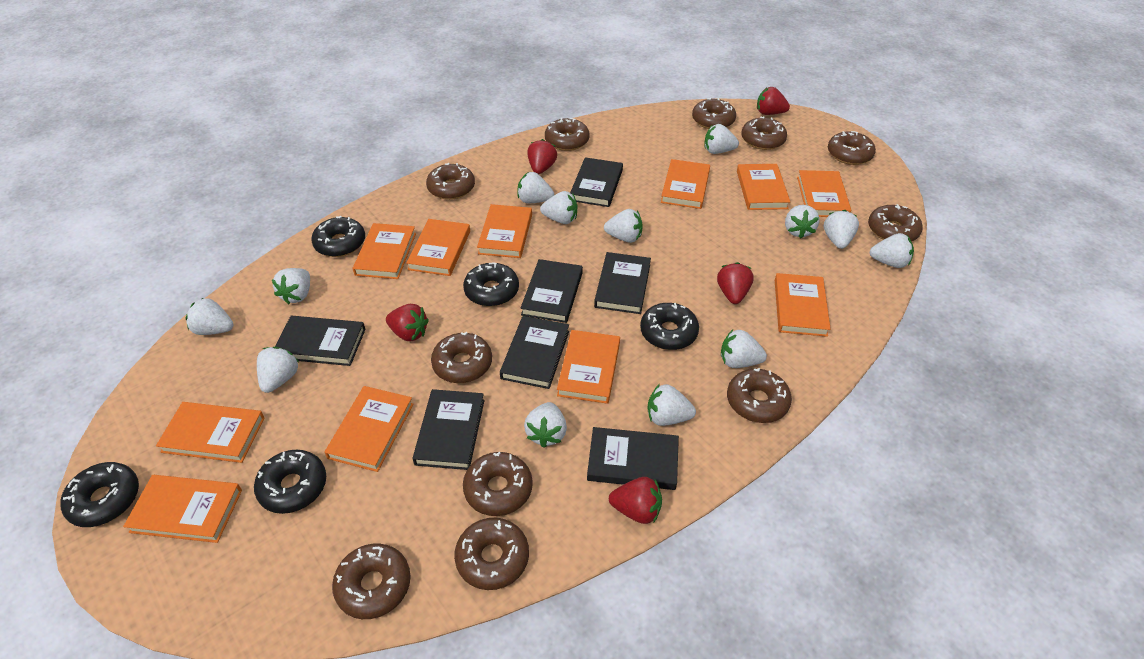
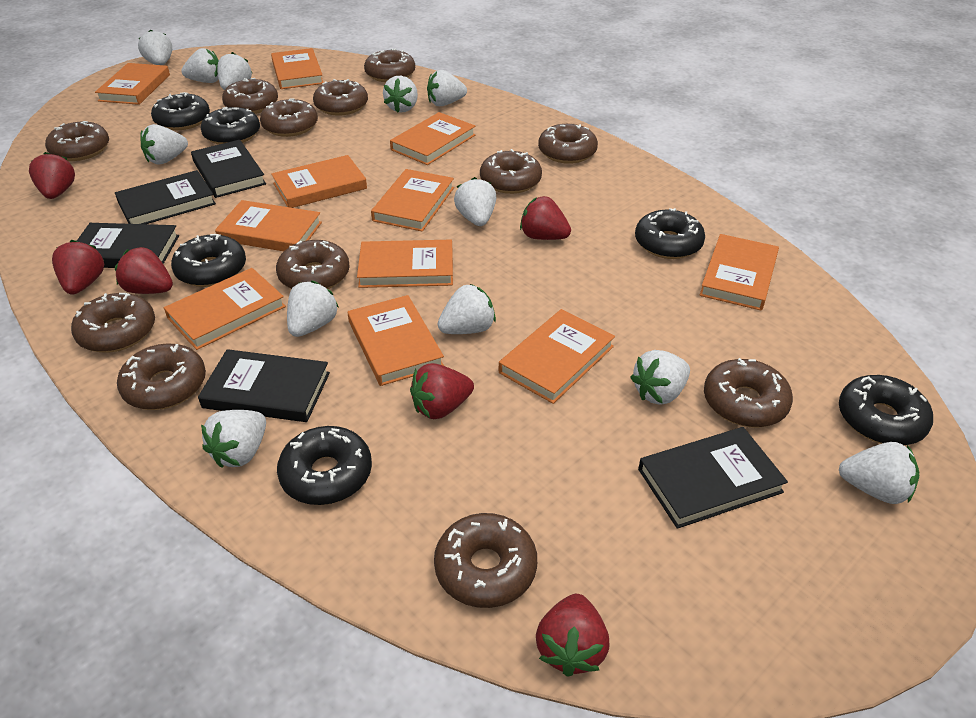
black book: [275,316,366,366] [412,389,485,470] [500,316,569,389] [520,259,583,323] [570,157,623,207] [587,427,679,490] [594,252,651,314] = 7 -> [77,223,179,268] [115,170,216,224] [191,140,266,198] [198,349,330,422] [638,427,788,529] = 5
black donut: [60,462,139,527] [254,450,326,514] [311,216,365,257] [463,262,519,307] [640,303,699,350] = 5 -> [151,92,210,130] [171,234,246,287] [201,107,260,145] [277,426,372,505] [635,208,705,259] [839,375,933,445] = 6
brown donut: [332,543,411,619] [426,163,475,200] [431,332,492,383] [454,518,529,590] [463,452,533,516] [545,118,590,151] [692,98,736,129] [727,368,792,423] [741,117,787,150] [828,131,876,165] [868,204,923,241] = 11 -> [45,121,109,161] [71,293,155,353] [117,343,206,410] [222,78,278,114] [260,99,318,137] [276,240,350,289] [313,79,368,116] [364,48,415,82] [434,513,537,608] [480,149,542,194] [538,124,598,164] [704,358,793,427] = 12
red strawberry: [386,304,429,341] [527,139,557,174] [609,477,662,524] [717,262,754,304] [757,87,790,115] = 5 -> [29,152,75,199] [52,240,104,295] [115,247,173,294] [410,363,474,419] [520,196,571,240] [536,594,609,677] = 6
white strawberry: [186,297,234,335] [257,347,299,393] [272,268,310,304] [517,172,554,203] [524,402,567,448] [540,191,578,224] [604,209,643,243] [648,384,696,426] [704,124,739,154] [721,330,767,368] [785,205,820,239] [824,210,859,249] [869,233,914,268] = 13 -> [138,29,172,65] [140,124,188,165] [181,48,219,83] [201,410,266,468] [217,52,252,90] [287,281,339,337] [383,76,418,113] [427,70,467,106] [438,284,496,334] [454,177,496,226] [630,350,690,405] [839,442,919,504] = 12

